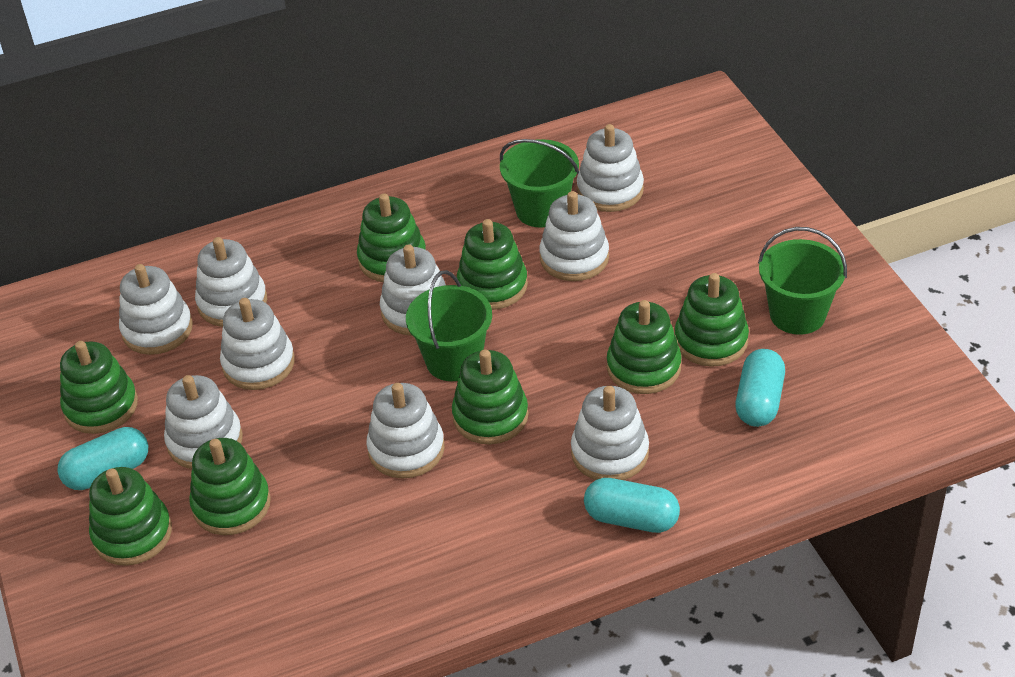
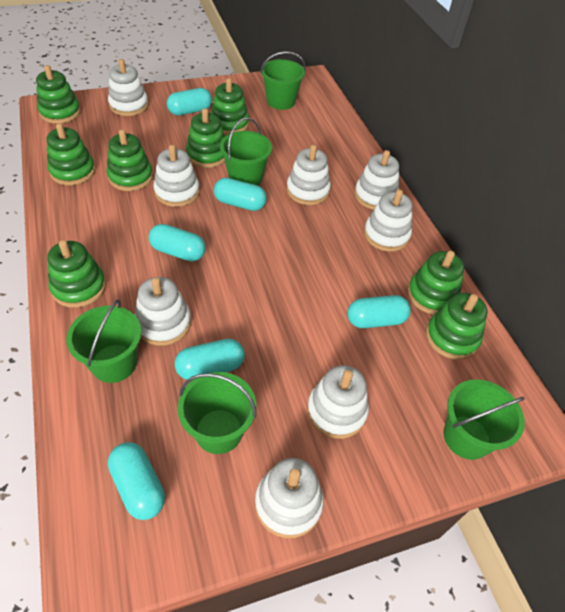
green bucket: [406,270,492,381] [500,139,579,228] [758,227,847,335] = 3 -> [66,300,142,383] [178,372,256,454] [220,117,272,186] [260,51,306,110] [443,379,525,460] = 5
turquoise capsule: [58,427,148,490] [584,478,680,533] [736,349,785,427] = 3 -> [108,442,165,520] [149,224,206,261] [167,88,212,116] [175,339,245,380] [214,178,267,211] [347,295,411,328] = 6
white stacking toy: [119,264,193,355] [164,375,243,469] [195,237,267,327] [220,298,295,390] [366,383,445,479] [380,244,446,336] [539,191,609,281] [571,386,649,480] [577,124,644,212] = 9 -> [108,59,149,116] [135,277,191,346] [153,145,200,207] [255,458,324,538] [287,145,331,205] [307,365,369,439] [354,150,399,210] [364,189,412,252] = 8

